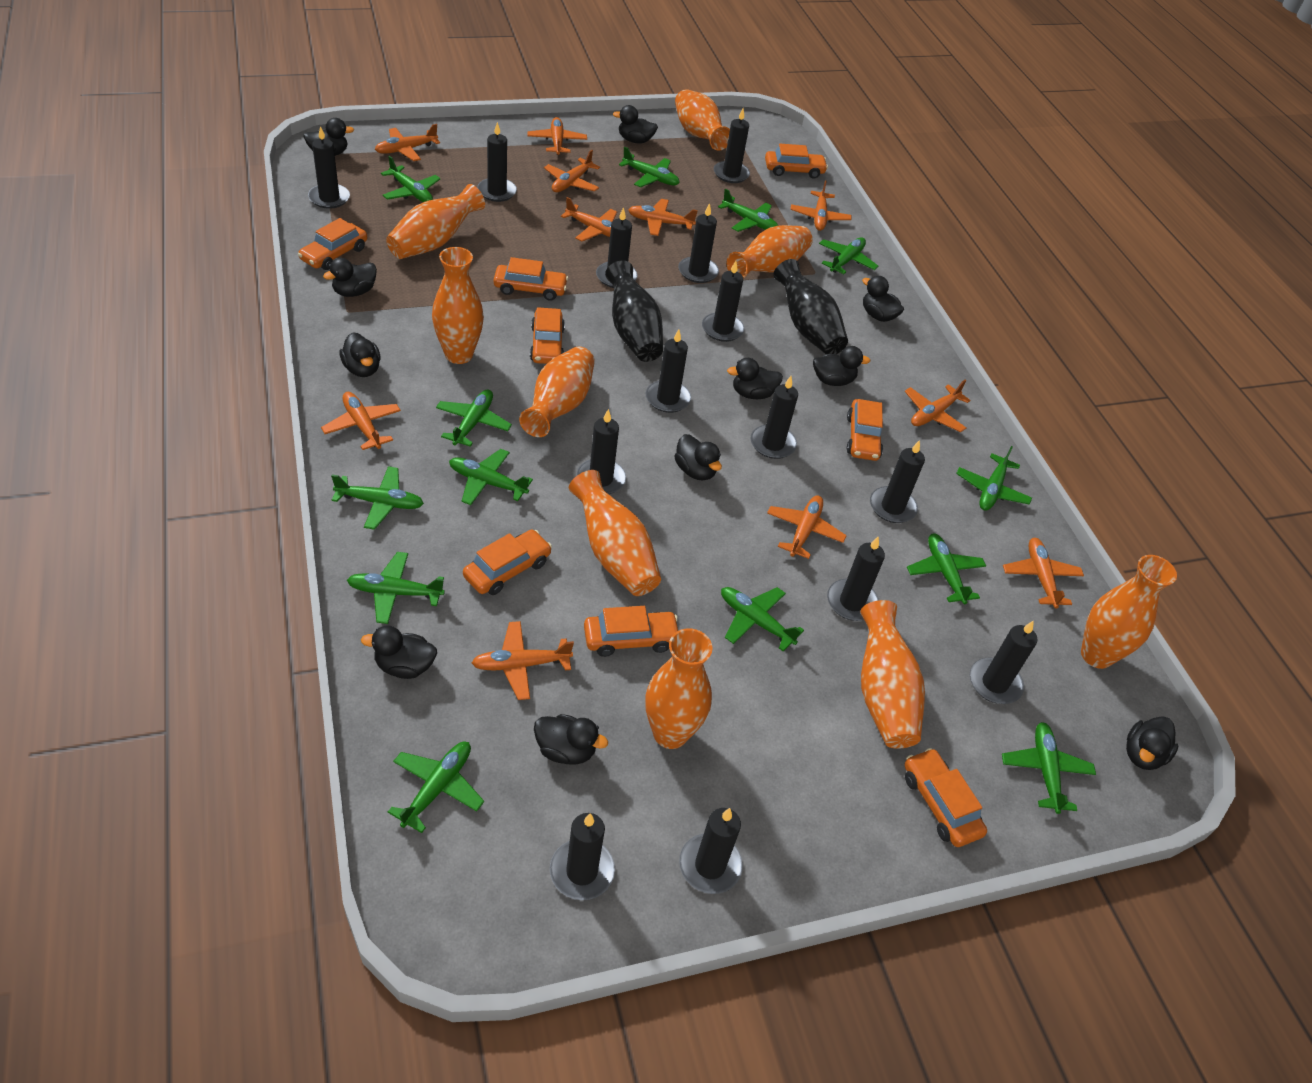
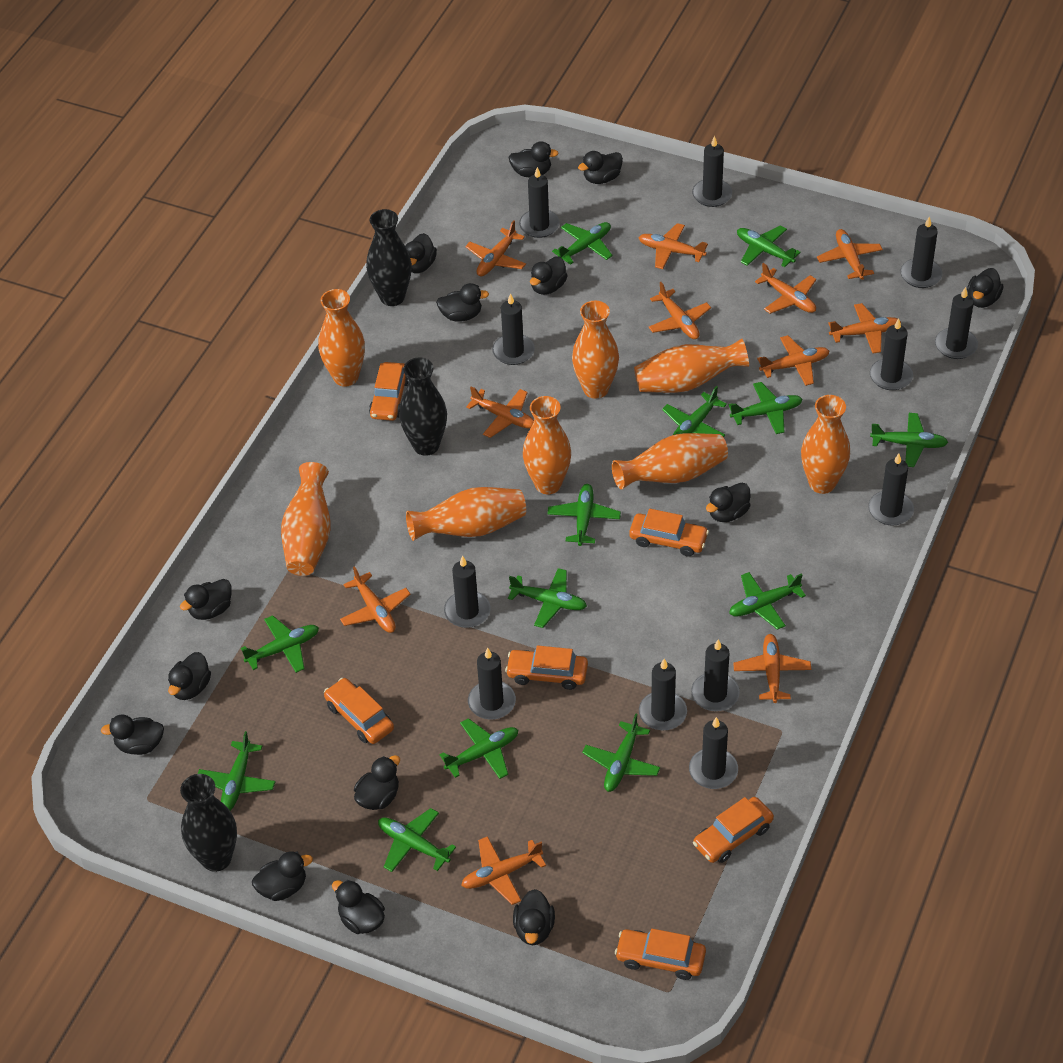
black candle: [308,126,350,209] [477,122,517,202] [550,813,615,900] [576,409,626,494] [596,207,638,288] [645,329,691,413] [678,203,719,283] [679,808,743,894] [702,261,744,342] [714,109,750,183] [751,376,798,459] [827,537,885,621] [870,440,925,523] [970,620,1037,704] = 14 -> [444,556,491,628] [468,648,516,720] [492,293,535,365] [519,167,560,238] [639,659,687,730] [689,717,738,789] [691,639,740,711] [692,136,732,207] [868,453,914,526] [870,318,913,390] [901,217,942,288] [935,287,978,359] = 12
black duck: [303,118,354,156] [323,258,377,297] [340,332,381,377] [361,626,437,679] [534,714,608,765] [613,105,658,143] [675,434,722,480] [727,358,783,399] [813,346,870,386] [862,276,904,322] [1126,716,1178,770] = 11 -> [101,715,164,755] [168,652,211,700] [180,579,232,620] [252,851,313,901] [332,880,385,934] [354,755,400,810] [405,233,437,273] [436,283,489,322] [508,141,559,177] [513,889,555,945] [530,256,568,295] [578,151,623,184] [706,483,751,522] [967,268,1003,308] = 14
black vase: [605,260,663,362] [773,259,848,355] = 2 -> [180,774,237,872] [366,209,412,306] [399,357,447,456] = 3
orange car: [298,218,367,270] [463,530,552,595] [494,257,568,301] [530,307,565,364] [584,606,678,657] [765,144,828,179] [847,399,883,461] [905,748,987,847] = 8 -> [324,678,394,744] [369,362,409,421] [505,646,588,690] [615,929,706,980] [629,509,709,557] [693,797,774,863] = 6
orange vase: [386,184,485,259] [432,247,484,364] [519,347,595,437] [569,470,661,596] [645,628,713,749] [675,89,730,151] [727,225,813,279] [860,600,925,749] [1081,555,1177,669] = 9 -> [281,462,330,576] [318,289,365,387] [406,487,526,541] [523,396,571,494] [572,301,619,399] [612,433,728,489] [634,339,749,393] [801,395,850,494] = 8

